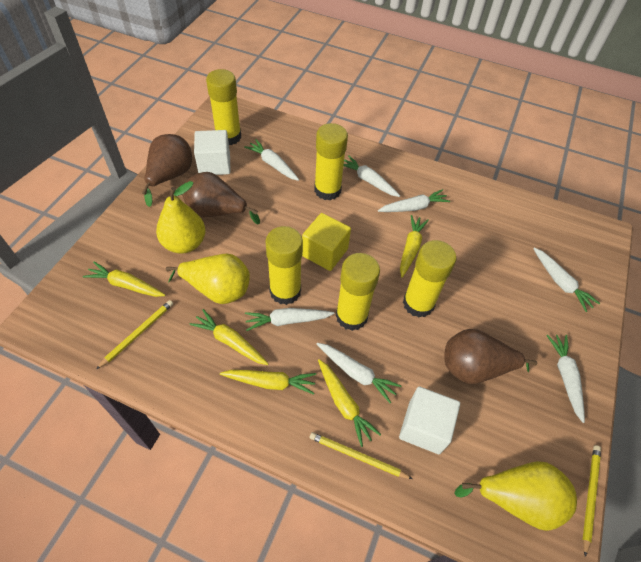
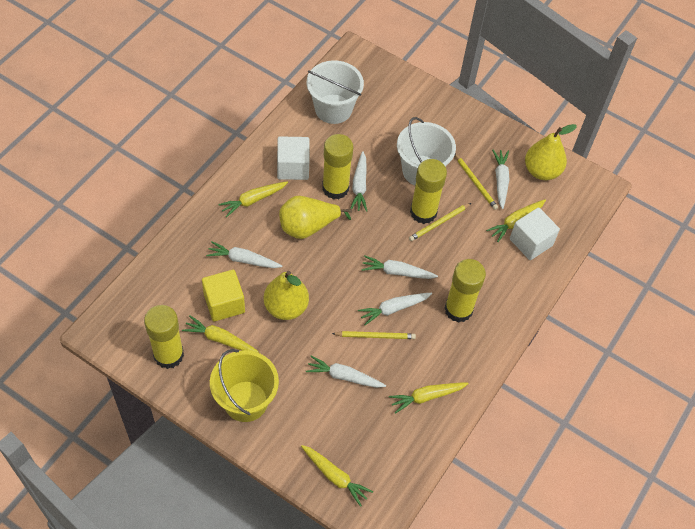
brown pear: [142,134,192,207] [182,172,260,224] [444,329,537,384] = 3 -> none = 0
white bucket: none = 0 -> [307,60,364,124] [397,117,456,185] = 2
white carrot: [244,139,299,181] [245,308,334,331] [317,343,401,403] [344,155,400,197] [378,189,450,212] [533,247,600,312] [546,335,585,423] = 7 -> [206,241,282,268] [306,355,386,388] [350,151,367,212] [358,293,432,325] [361,255,438,279] [492,150,510,209] = 6
yellow bucket: none = 0 -> [210,349,279,422] = 1
yellow glue stick: [206,69,241,145] [265,226,303,305] [314,123,348,200] [336,253,380,331] [403,240,457,317] = 5 -> [144,305,184,369] [322,134,353,199] [410,159,447,224] [444,259,486,323] = 4

